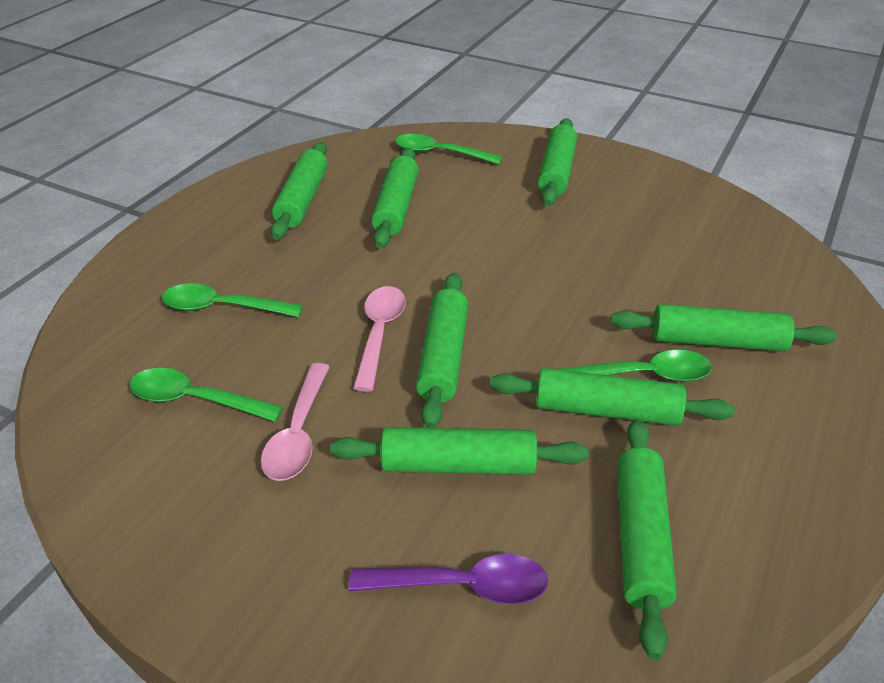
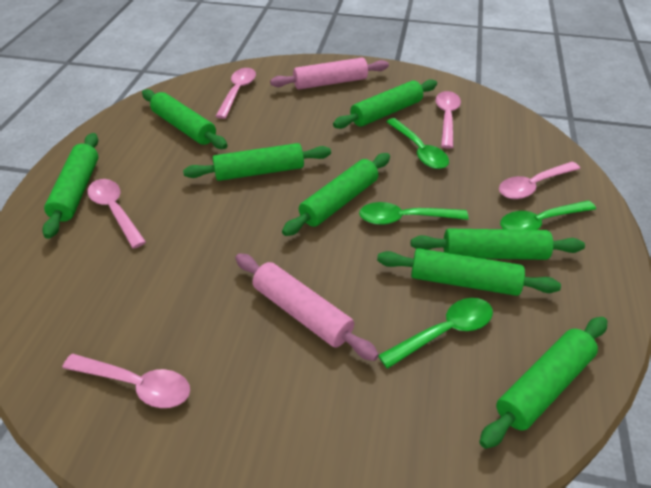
pink rolling pin: none = 0 -> [235,253,379,361] [270,58,389,90] = 2
pink spoon: [261,363,330,481] [353,286,406,392] = 2 -> [62,354,190,408] [88,179,146,248] [215,68,256,119] [435,91,461,149] [499,162,580,199] = 5
purple spoon: [349,554,548,605] = 1 -> none = 0

